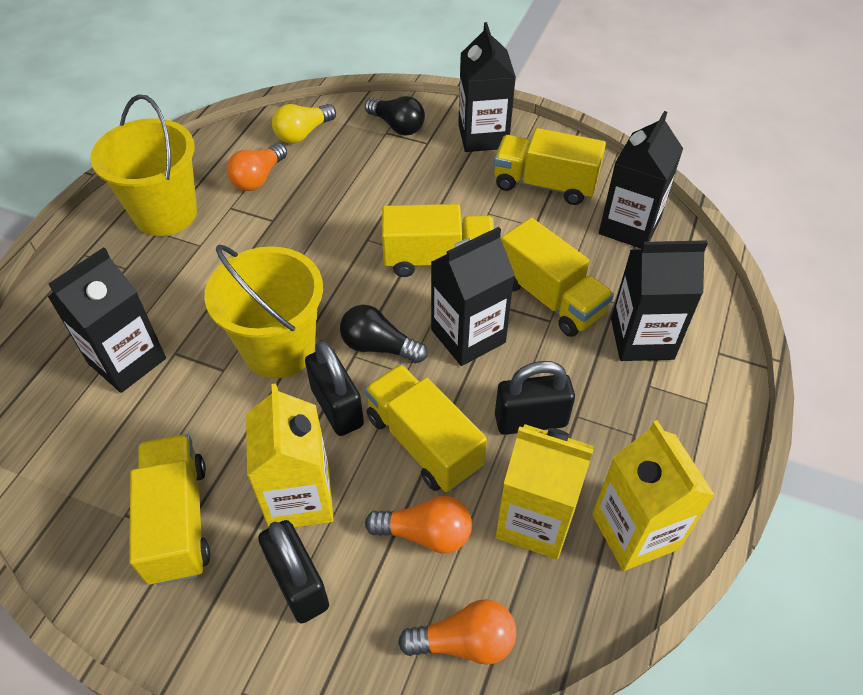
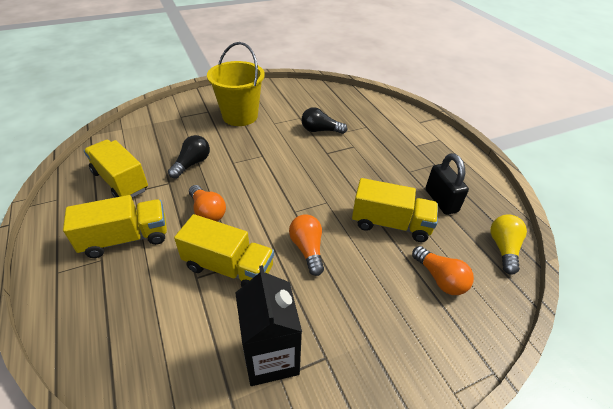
black carton: [48,247,166,393] [431,227,515,366] [458,22,516,152] [599,111,683,249] [611,240,708,361] = 5 -> [235,265,302,386] = 1
black padlock: [258,520,329,623] [305,340,364,436] [495,361,575,435] = 3 -> [425,153,469,215] = 1
yellow bucket: [90,94,197,236] [204,245,323,379] = 2 -> [207,42,265,126] = 1
yellow carton: [246,384,334,528] [496,424,594,560] [592,420,715,571] = 3 -> none = 0
yellow truck: [129,434,210,585] [364,364,487,492] [382,204,495,277] [494,128,606,205] [501,218,614,337] = 5 -> [63,195,167,258] [84,140,148,198] [174,214,274,287] [352,178,438,242] = 4

